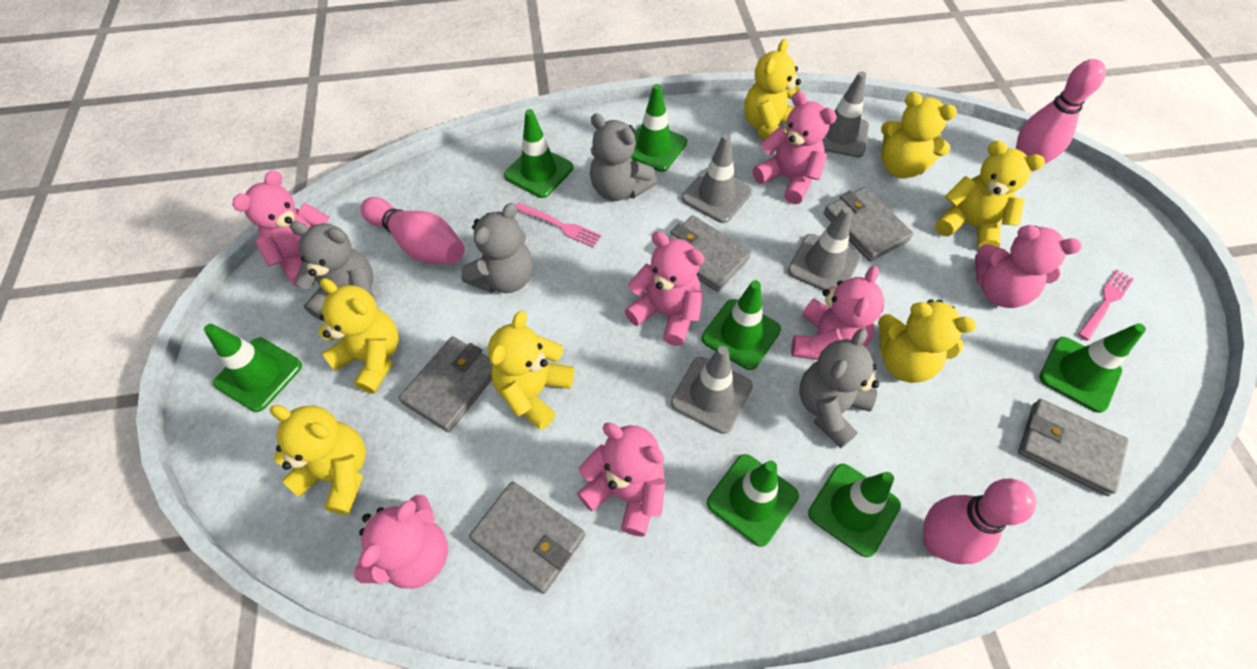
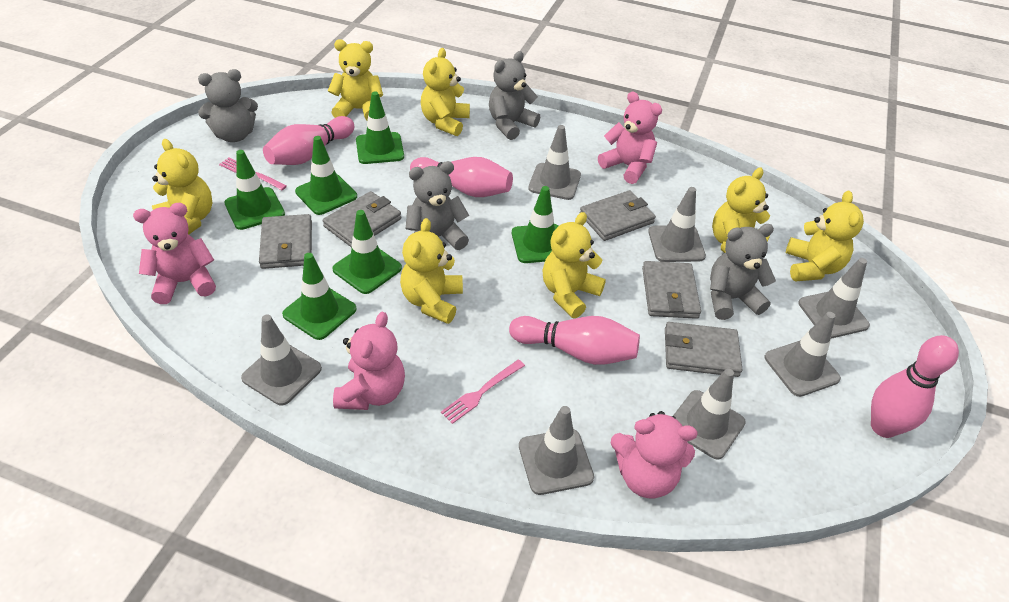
green traffic cone: [204,324,302,412] [504,109,573,198] [631,84,687,172] [702,280,781,370] [707,454,799,547] [808,464,901,557] [1039,323,1146,413] = 7 -> [224,150,285,230] [282,253,357,340] [295,136,357,215] [332,210,402,294] [356,92,404,164] [512,186,558,263] = 6
grey traffic cone: [671,346,753,434] [682,134,752,223] [788,206,860,290] [822,71,869,157] = 4 -> [241,315,322,405] [519,406,594,495] [528,125,581,200] [648,187,706,262] [673,369,746,459] [764,312,841,397] [798,258,870,339] = 7
pink bowling pin: [360,197,465,264] [923,479,1036,564] [1016,59,1106,172] = 3 -> [263,116,354,165] [410,157,513,197] [509,316,640,365] [871,335,959,438] = 4
pink teddy bear: [232,170,330,287] [354,495,448,589] [577,423,666,537] [625,232,705,346] [753,91,837,204] [791,266,885,360] [975,225,1082,308] = 7 -> [133,203,216,304] [333,312,405,410] [598,91,662,184] [611,411,698,499] = 4

